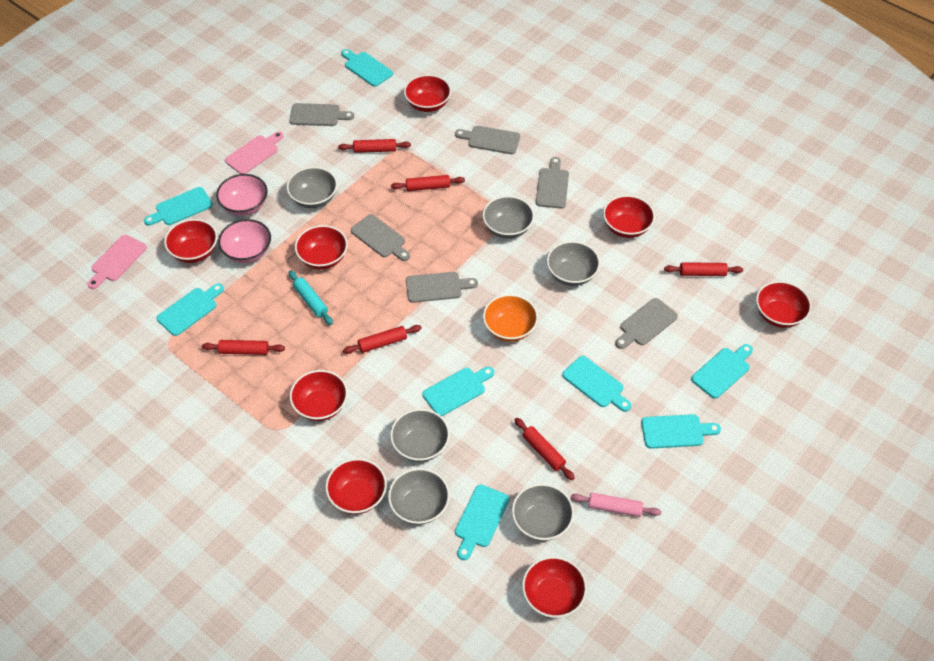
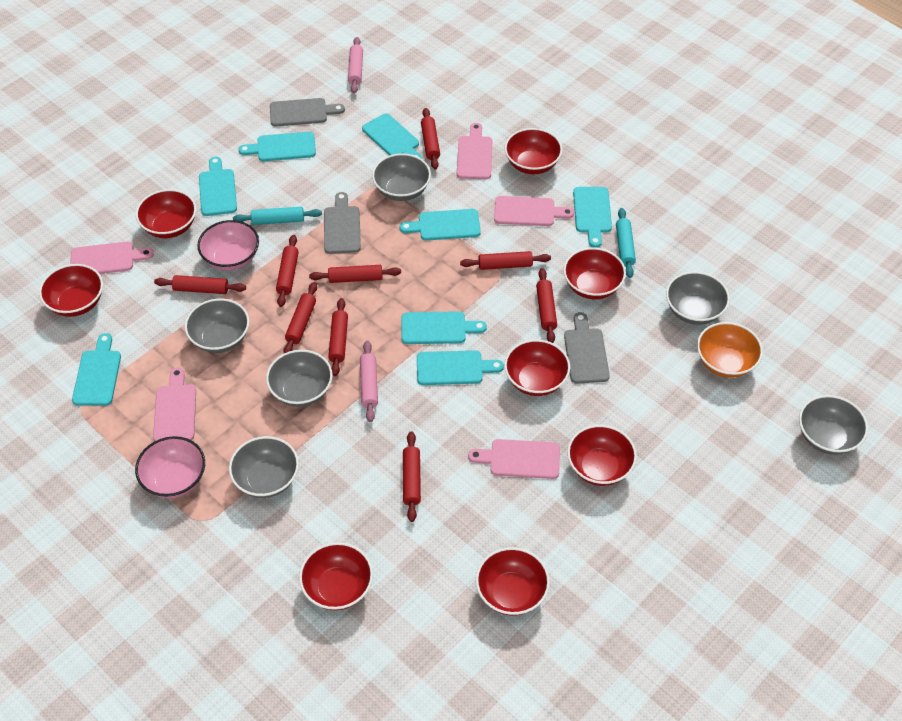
grey cutting board: [289,103,354,126] [351,214,410,261] [406,272,478,303] [455,126,520,154] [536,157,569,209] [615,298,678,349] = 6 -> [270,98,345,127] [324,192,361,254] [564,312,610,384] = 3
pink cutting board: [88,235,147,289] [225,131,284,174] = 2 -> [71,242,154,274] [153,367,196,441] [457,123,492,179] [468,439,560,479] [494,196,574,226] = 5
pink rolling pin: [571,493,661,517] = 1 -> [348,37,363,94] [360,341,378,422] = 2
red rolling pin: [202,340,285,355] [338,139,411,153] [343,325,422,354] [391,175,465,191] [514,418,575,480] [664,262,743,276] = 6 -> [154,275,246,294] [276,235,299,307] [283,282,317,353] [309,265,401,283] [328,298,348,376] [403,431,421,522] [421,108,440,170] [460,251,551,270] [536,268,557,343] = 9
turquoise rolling pin: [289,270,333,325] = 1 -> [233,207,322,225] [616,208,636,278] = 2

